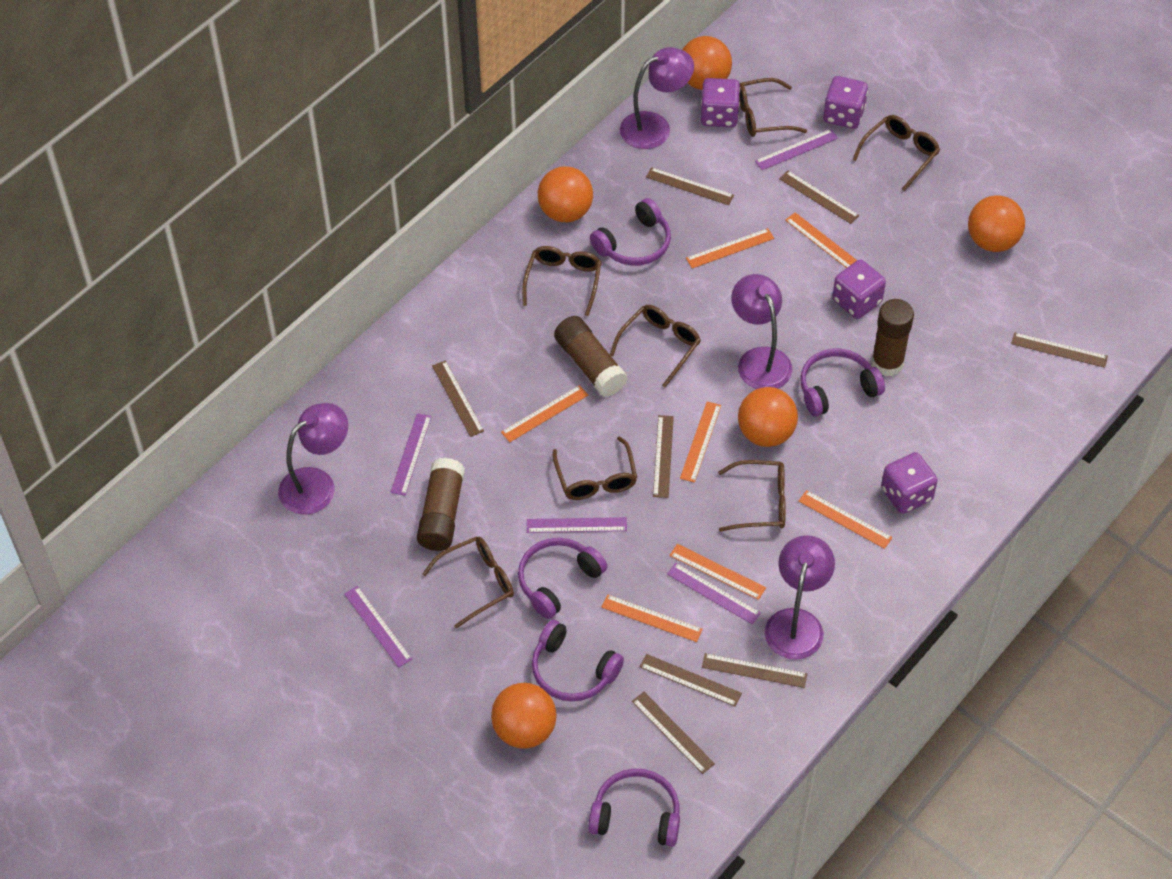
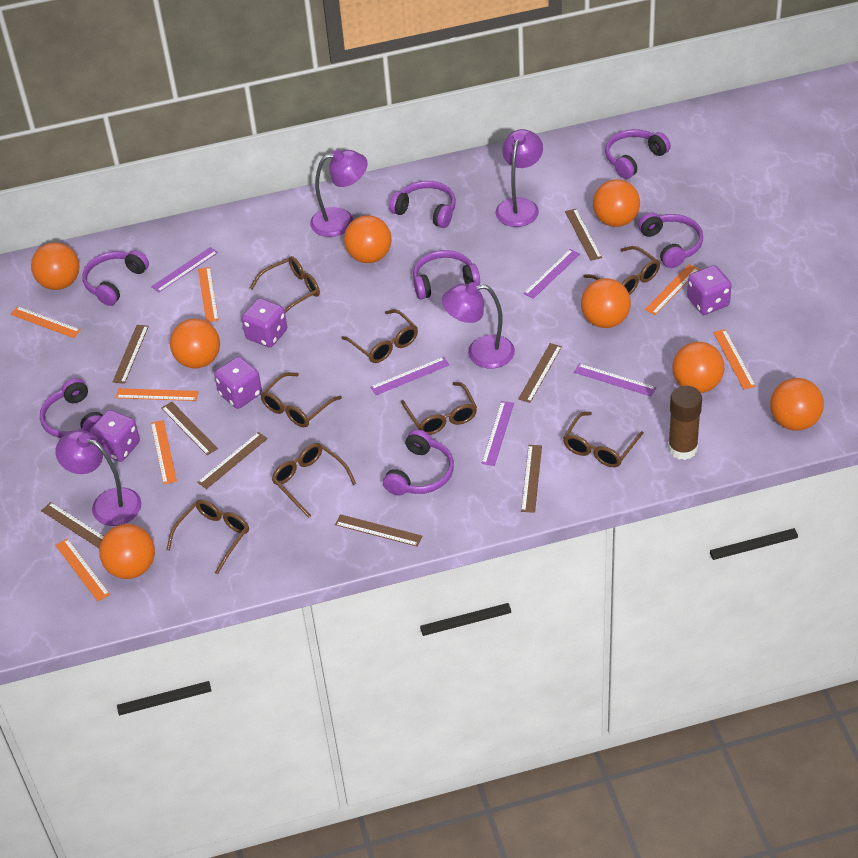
brown glasses: [423,536,514,629] [522,246,602,316] [553,436,637,500] [610,305,701,387] [718,460,786,532] [739,78,807,137] [853,115,940,191] = 7 -> [166,499,249,574] [249,256,320,313] [260,372,342,427] [272,443,356,518] [341,309,418,363] [401,382,477,435] [563,412,644,467] [584,246,660,295] = 8
brown glue stick: [417,458,465,551] [554,316,628,397] [871,299,914,376] = 3 -> [668,386,702,460] = 1
orange ball: [491,683,557,749] [538,167,593,222] [682,36,732,90] [738,387,798,447] [968,195,1025,252] = 5 -> [31,242,80,290] [99,524,155,579] [170,319,220,368] [344,215,392,263] [581,278,631,328] [593,179,640,227] [672,342,724,393] [770,378,824,431] = 8
purple headphones: [518,538,607,619] [532,620,624,701] [588,769,680,847] [590,198,671,266] [800,349,885,417] = 5 -> [40,378,102,438] [82,250,149,306] [383,429,454,495] [389,181,456,228] [413,250,480,300] [605,129,671,179] [638,213,703,268] = 7

